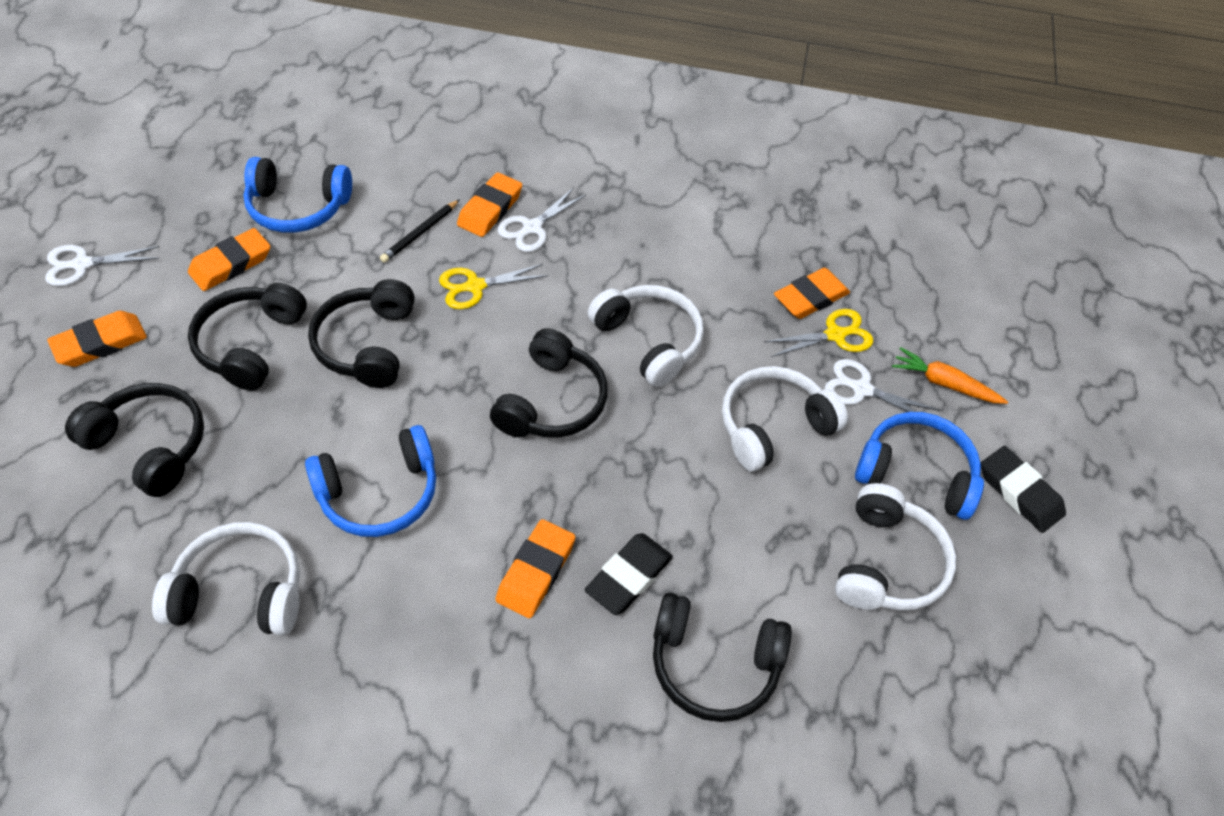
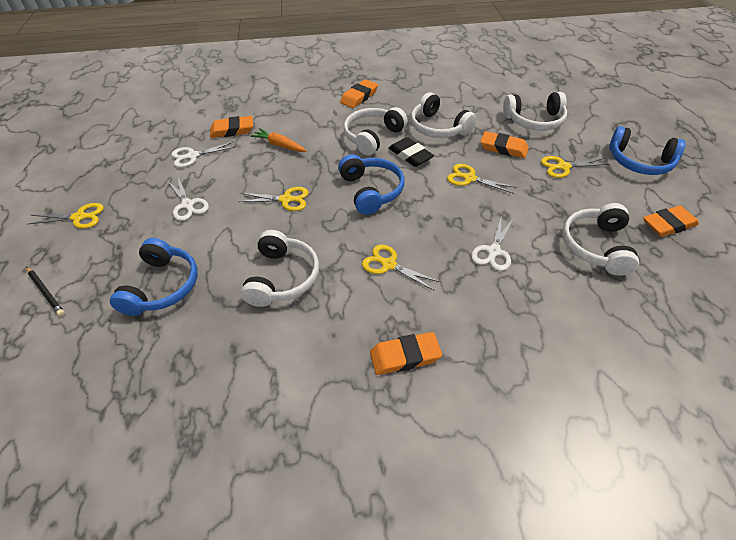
black eraser: [584,533,673,615] [981,446,1066,533] = 2 -> [389,137,434,167] = 1
black headphones: [65,383,204,497] [188,283,307,391] [308,279,415,388] [490,328,608,438] [653,592,792,722] = 5 -> none = 0
white headphones: [152,522,300,635] [588,285,704,387] [722,366,848,471] [835,483,956,611] = 4 -> [241,230,319,307] [344,107,408,156] [411,92,476,138] [503,92,567,131] [562,203,639,276] = 5
yellow scissors: [439,264,548,309] [764,309,873,357] = 2 -> [27,203,104,229] [238,187,309,211] [362,244,440,290] [447,164,517,194] [541,156,610,178] = 5

